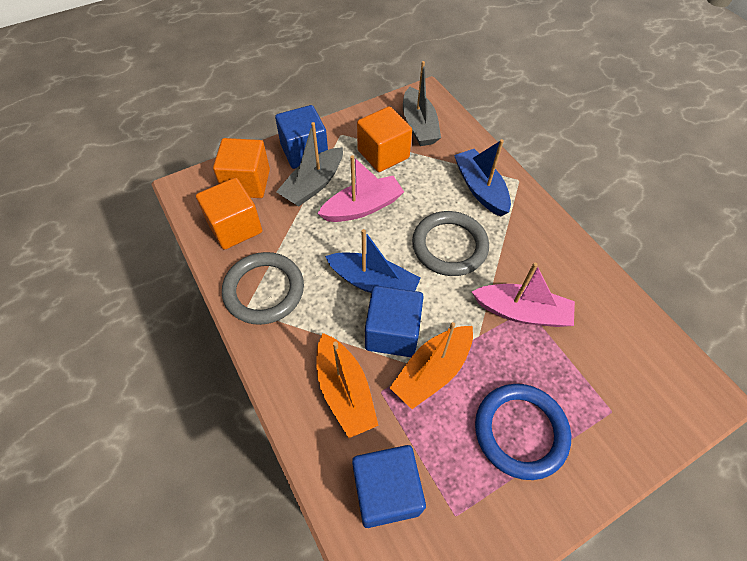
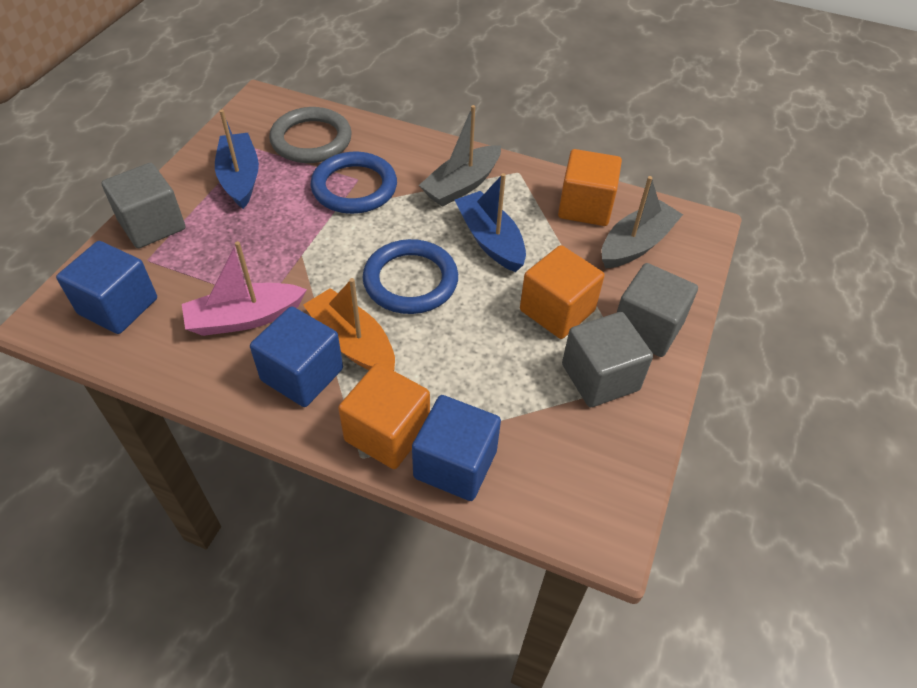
blue ring: [475,384,571,480] = 1 -> [311,152,397,214] [363,239,458,314] = 2
grey cube: none = 0 -> [101,163,186,248] [562,312,653,407] [617,263,698,357] = 3
grey ring: [222,252,304,325] [412,211,489,276] = 2 -> [269,107,352,163] = 1
orange boat: [317,333,379,438] [390,322,473,409] = 2 -> [303,278,395,371] = 1
pink boat: [318,155,404,222] [472,263,575,327] = 2 -> [182,241,307,336] = 1

